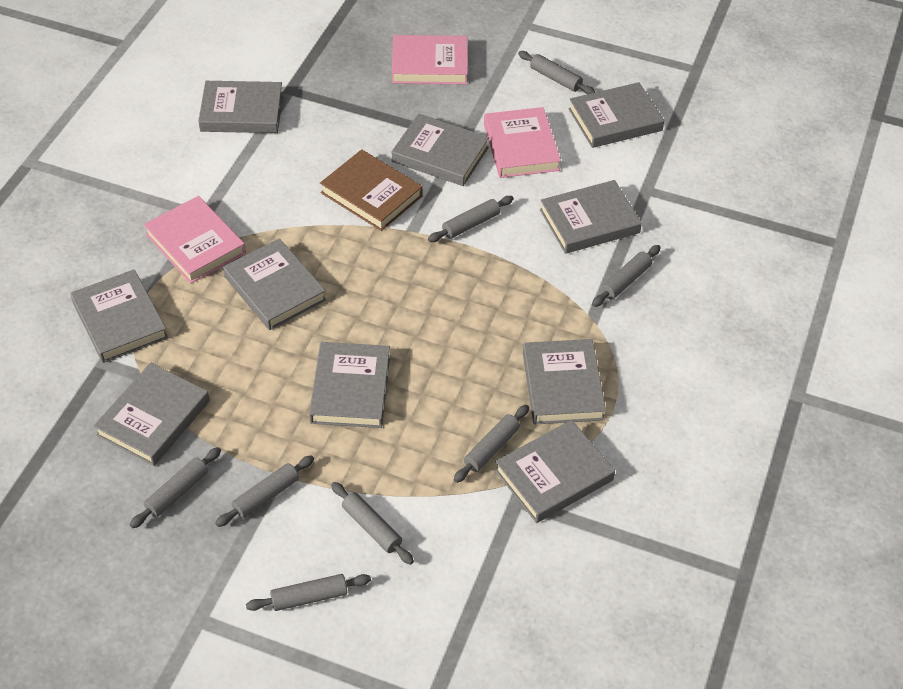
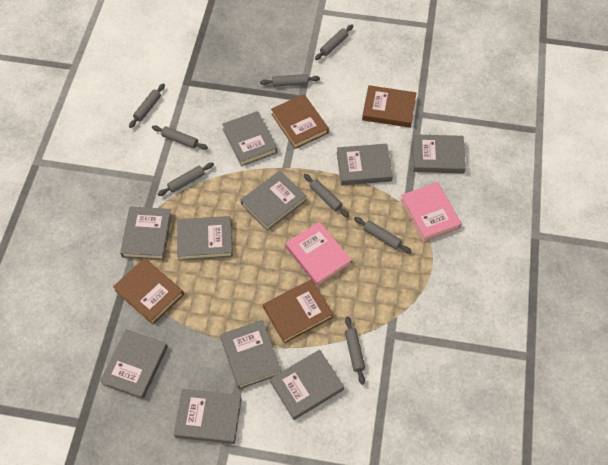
brown book: [320,149,423,231] = 1 -> [113,258,184,325] [263,279,334,344] [271,94,329,149] [362,85,416,128] = 4
pink book: [144,196,246,284] [392,35,468,85] [484,107,561,178] = 3 -> [286,222,352,286] [400,182,462,242] = 2

